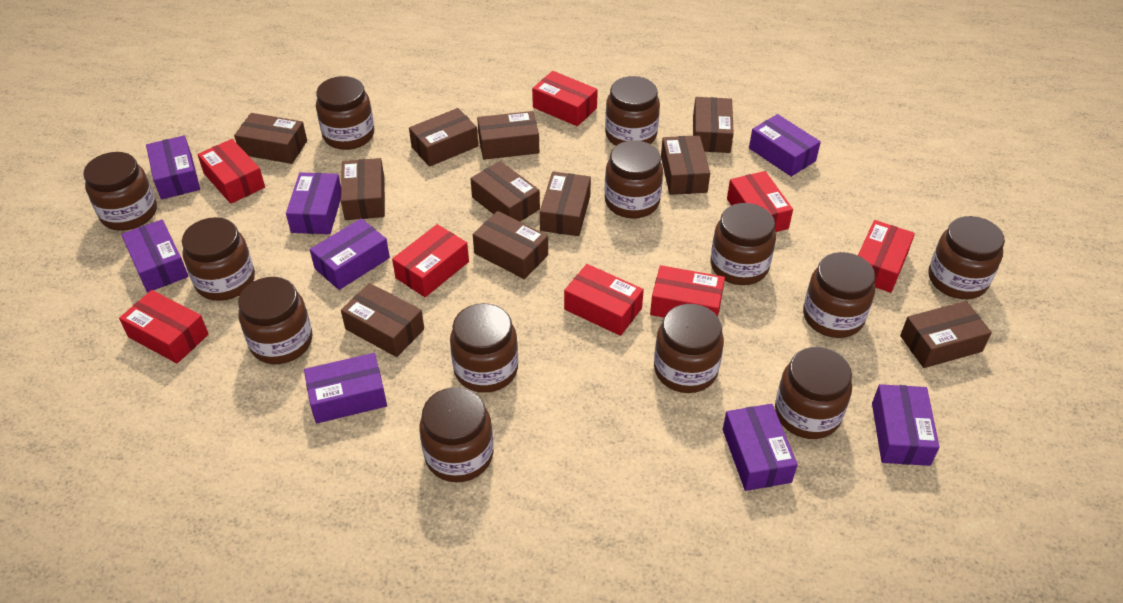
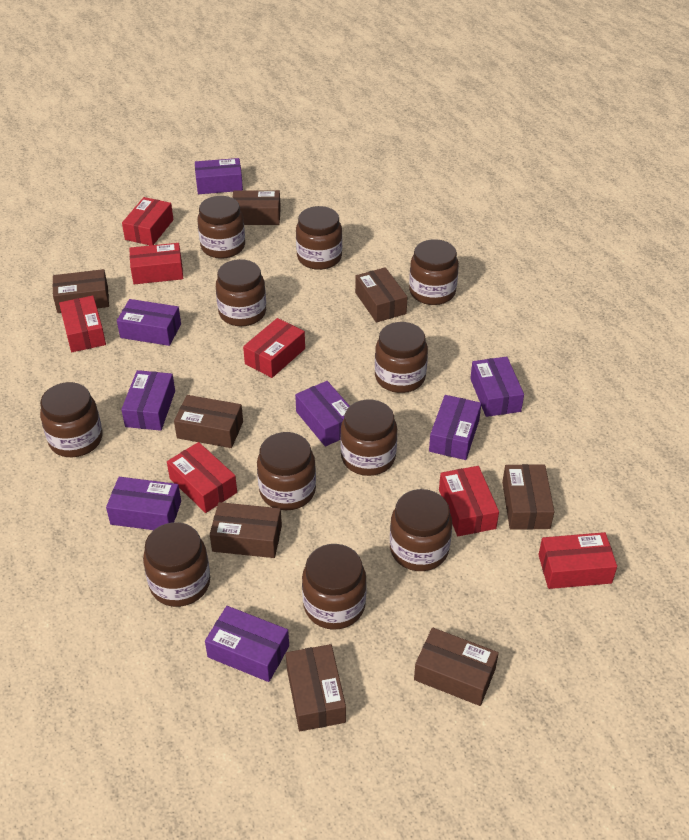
brown box: [234,113,307,164] [341,158,385,220] [341,283,424,357] [409,108,478,167] [470,161,540,222] [473,211,548,279] [477,111,539,160] [540,172,591,236] [661,135,710,195] [693,97,734,153] [900,301,992,368] = 11 -> [53,269,109,313] [174,395,243,448] [210,502,282,558] [232,190,281,225] [286,644,346,731] [355,267,407,323] [414,627,499,706] [502,464,554,530] = 8
brown jar: [83,152,157,231] [182,217,255,301] [238,277,312,364] [316,76,374,150] [419,387,494,482] [450,303,518,393] [605,76,660,146] [605,140,663,218] [654,304,724,393] [710,203,776,285] [775,347,852,439] [803,252,876,338] [928,216,1005,299] = 13 -> [40,382,103,457] [143,522,210,607] [197,196,245,259] [216,259,266,326] [257,432,316,510] [296,206,342,270] [302,544,367,630] [340,400,397,476] [375,322,428,393] [390,489,452,571] [409,239,459,305] = 11
red box: [119,290,209,364] [197,139,265,204] [392,224,469,297] [532,71,598,126] [564,264,644,336] [650,265,725,318] [727,171,793,232] [858,220,915,293] = 8 -> [59,296,106,352] [122,197,174,245] [129,243,183,284] [167,442,237,513] [243,318,305,378] [439,466,499,536] [538,532,617,589] = 7

